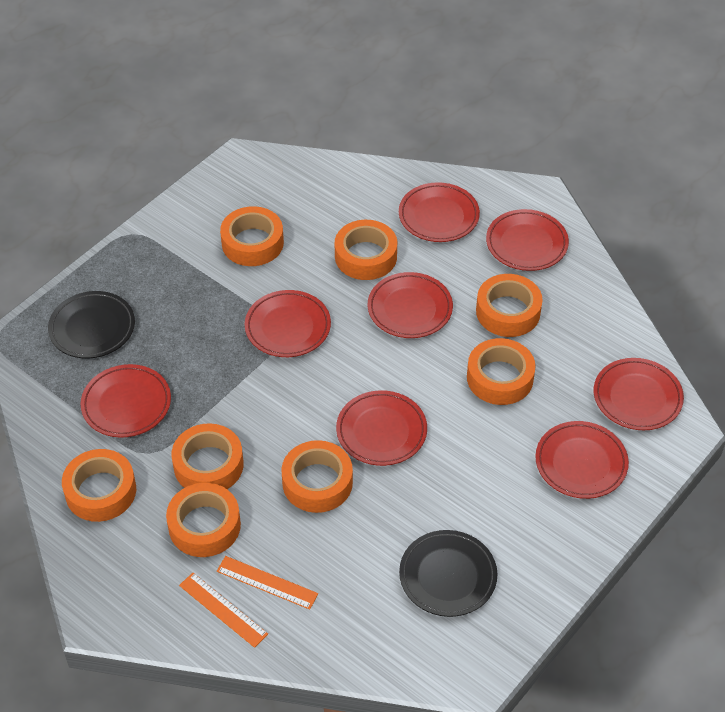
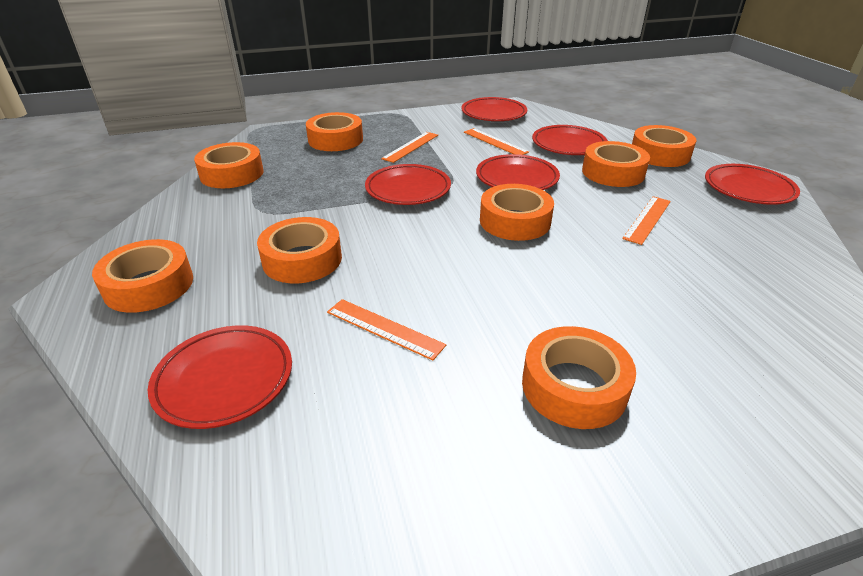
black plate: [48,291,135,358] [399,530,498,617] = 2 -> none = 0
orange ruler: [179,573,268,648] [217,556,318,610] = 2 -> [327,299,446,361] [381,132,438,163] [464,128,529,155] [622,196,671,245] = 4
red plate: [80,364,171,438] [245,290,331,357] [336,390,427,466] [368,272,453,338] [399,182,480,242] [486,209,569,271] [535,421,629,499] [593,358,684,430] = 8 -> [148,325,292,429] [365,164,451,205] [461,97,527,121] [476,154,560,190] [532,125,608,155] [705,164,800,205] = 6

